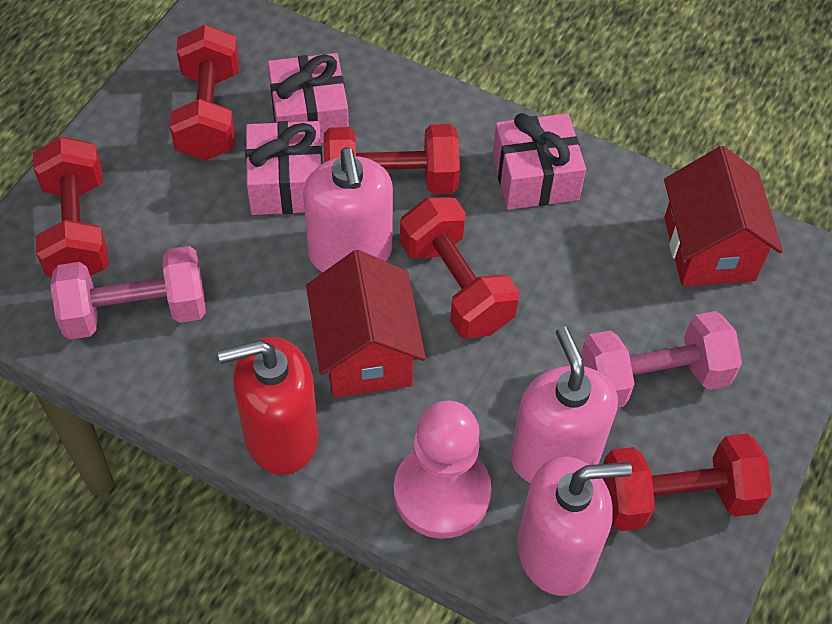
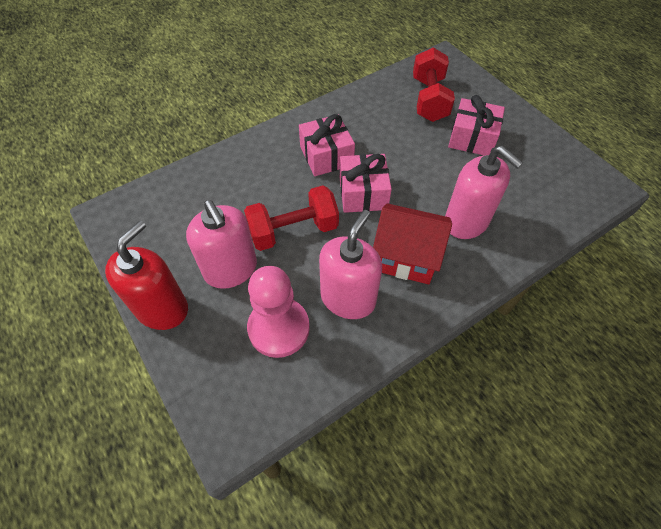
pink dumbbell: [50,246,206,339] [581,311,742,408] = 2 -> none = 0
red dumbbell: [33,136,109,277] [170,25,239,161] [324,124,460,194] [400,197,519,339] [602,433,772,531] = 5 -> [244,185,339,251] [413,47,455,122] = 2
red house: [306,250,426,398] [664,146,783,287] = 2 -> [373,203,452,284] = 1

